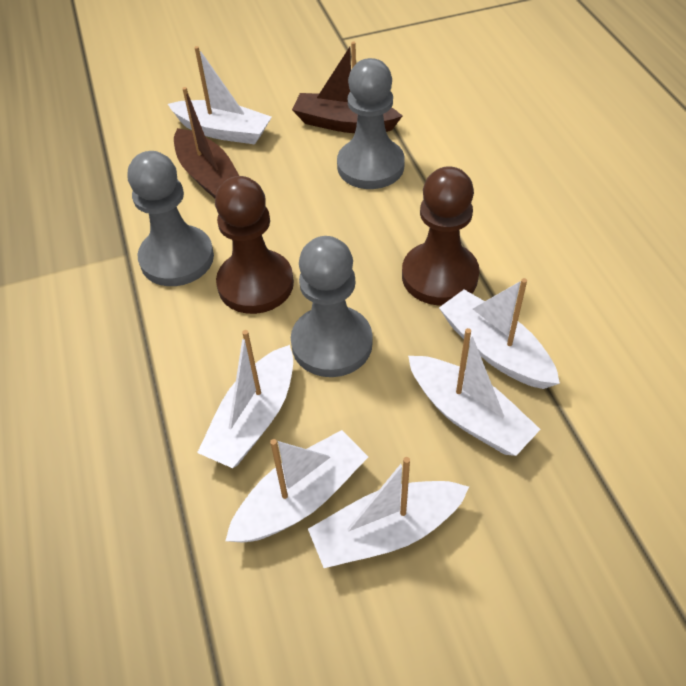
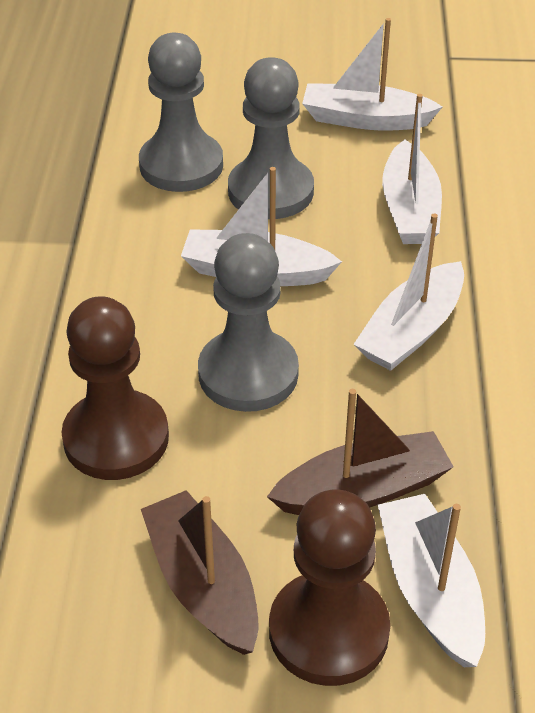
white boat: [168,46,272,144] [197,330,293,468] [225,430,368,543] [308,457,469,568] [408,328,541,456] [439,278,560,389] = 6 -> [181,167,342,286] [302,18,443,131] [354,214,464,371] [378,494,485,667] [382,94,442,244] = 5

